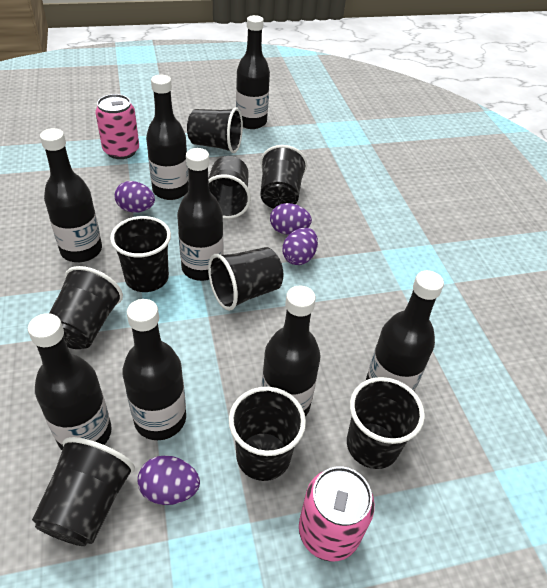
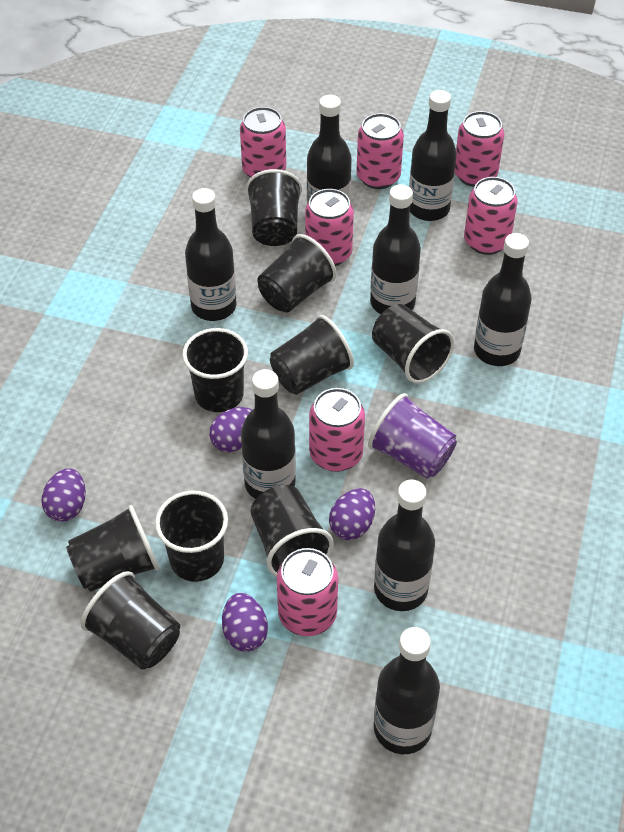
pink can: [95,94,139,159] [299,466,375,562] = 2 -> [240,107,286,178] [277,548,338,636] [305,189,354,266] [309,388,365,472] [356,113,404,189] [455,111,504,187] [464,177,518,255] = 7
purple cup: none = 0 -> [368,393,457,478] = 1

